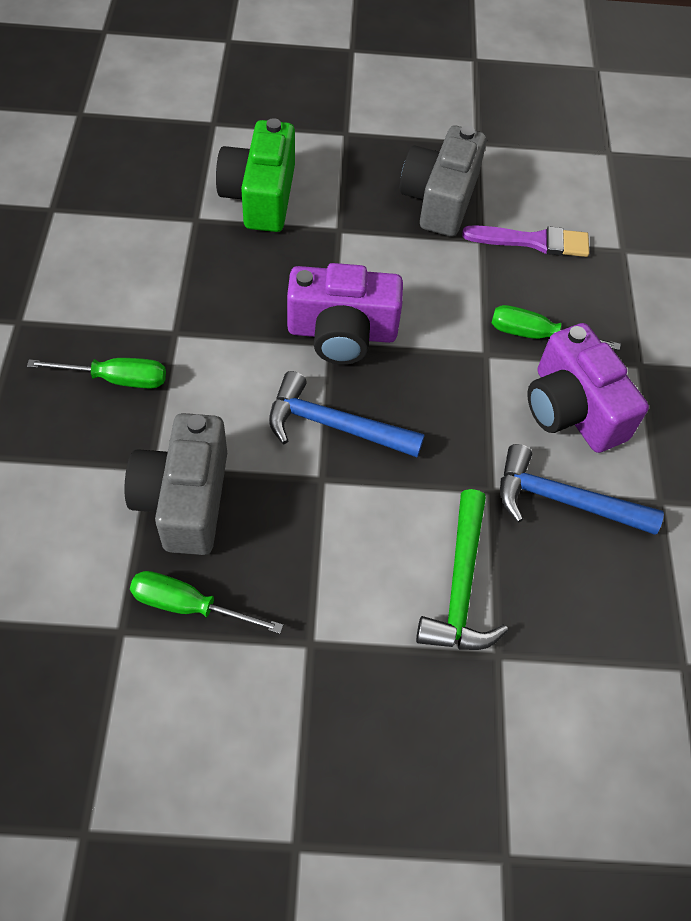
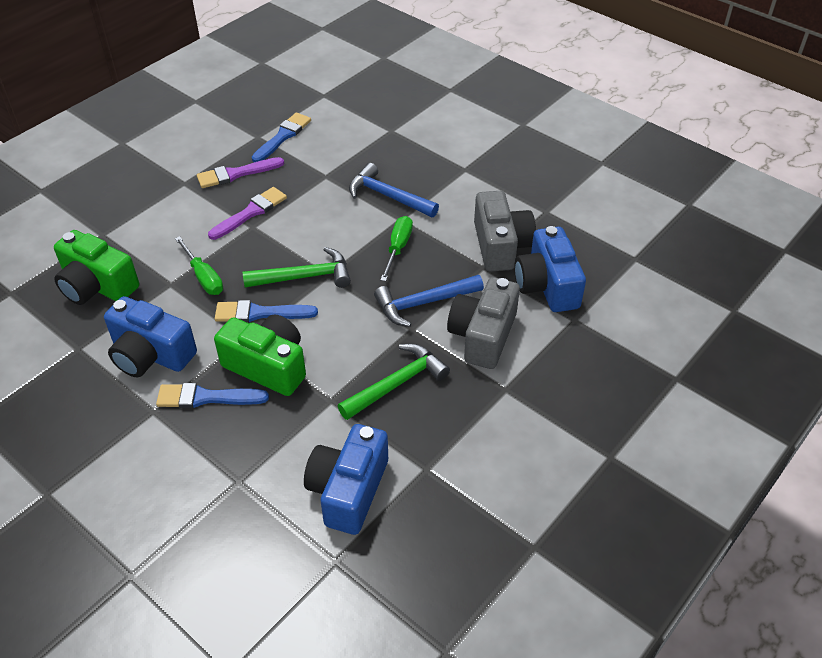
blue brush: none = 0 -> [156,383,269,408] [215,300,318,322] [252,112,311,162] = 3
blue camera: none = 0 -> [104,296,197,377] [304,424,388,535] [514,226,586,312] = 3
green camera: [216,118,295,232] = 1 -> [54,230,139,305] [214,315,306,396] = 2
green hammer: [416,489,508,650] = 1 -> [243,247,351,288] [338,344,450,420] = 2
green screwdriver: [27,358,166,388] [130,571,283,634] [492,305,621,350] = 3 -> [175,236,223,295] [380,216,413,281] = 2
purple brush: [462,225,589,257] = 1 -> [197,157,284,188] [208,187,287,240] = 2
purple camera: [287,263,403,365] [528,323,649,453] = 2 -> none = 0

